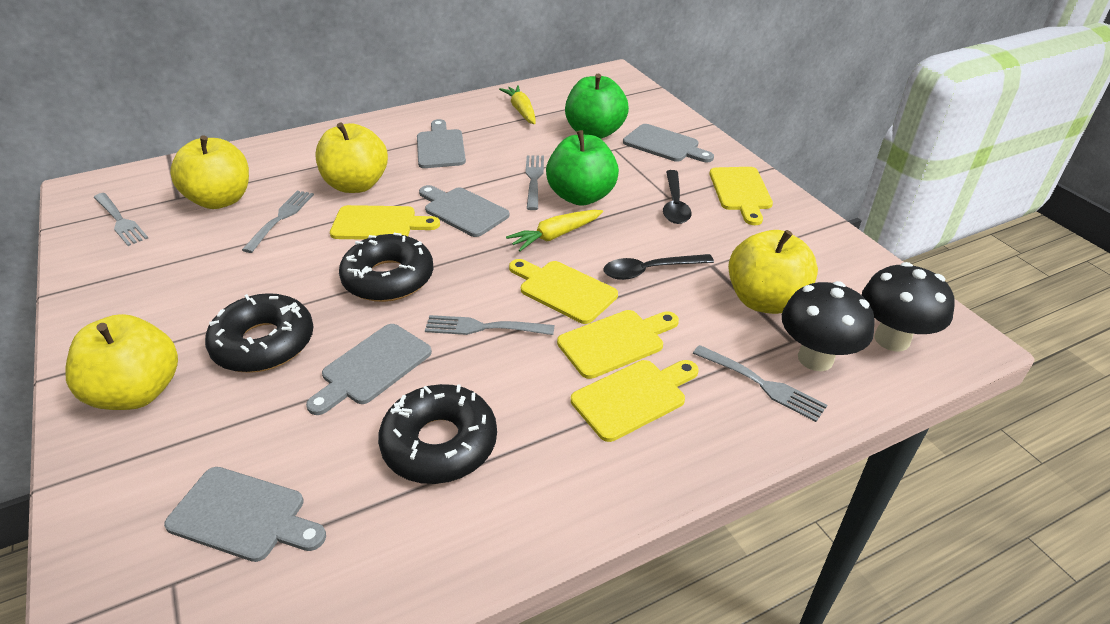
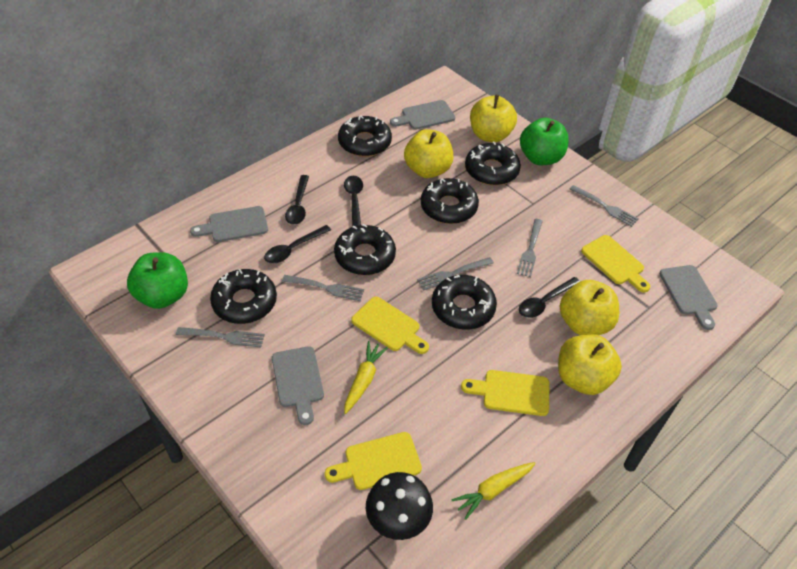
black donut: [205,293,314,373] [339,233,434,302] [378,384,497,484] = 3 -> [210,269,277,324] [334,224,396,275] [338,115,392,157] [421,178,479,224] [432,275,497,330] [465,142,521,185] = 6
black mushroom: [782,281,875,371] [862,262,955,351] = 2 -> [366,472,433,540] = 1
black spoon: [603,254,714,280] [663,170,692,224] = 2 -> [264,225,331,263] [285,175,309,225] [344,176,363,226] [519,277,580,318] = 4
grey cutting board: [164,467,326,562] [306,324,432,415] [417,119,466,168] [419,185,509,237] [623,124,714,162] = 5 -> [190,206,268,242] [272,346,324,425] [390,100,455,130] [659,265,718,330] = 4
yellow cutting board: [330,205,440,240] [509,259,618,324] [557,310,679,379] [571,360,699,442] [710,167,773,225] = 5 -> [325,432,422,490] [351,297,429,354] [461,370,549,416] [581,235,650,292] = 4

